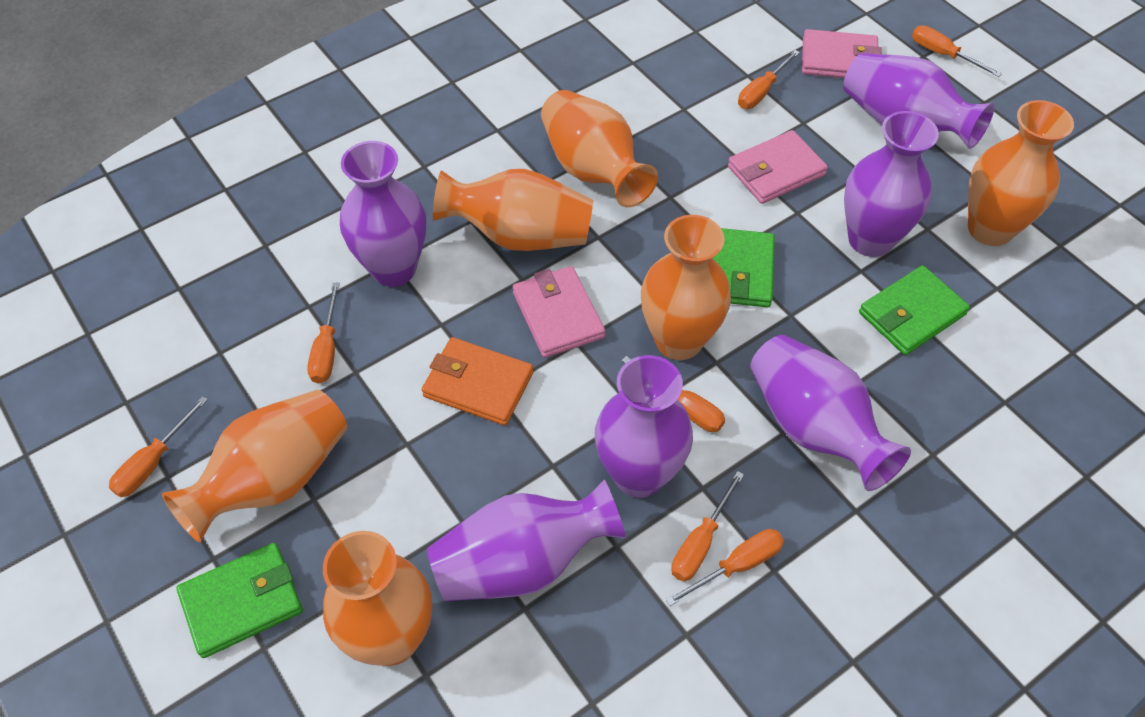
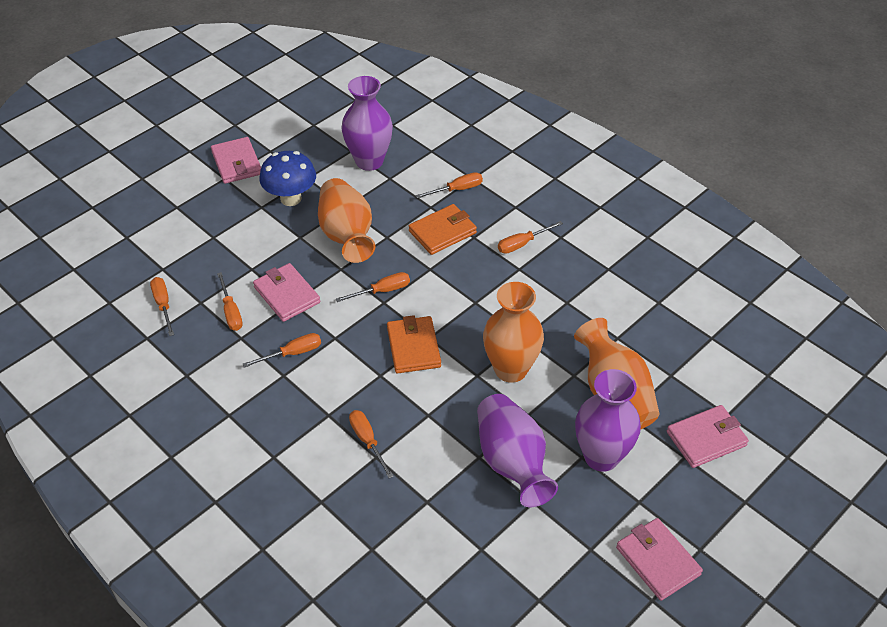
blue mushroom: none = 0 -> [259,151,316,206] = 1
green wallet: [177,543,303,658] [713,228,775,307] [859,265,970,355] = 3 -> none = 0
orange vase: [162,390,347,542] [323,531,432,666] [433,169,593,251] [541,90,658,207] [641,215,731,360] [968,100,1074,246] = 6 -> [318,178,375,263] [483,282,544,383] [574,318,659,430] = 3
orange wallet: [422,337,533,426] = 1 -> [387,315,441,373] [409,204,477,255] = 2
pink wallet: [513,266,605,358] [728,130,828,204] [802,29,882,78] = 3 -> [211,137,261,184] [253,263,320,322] [616,518,703,601] [667,405,749,468] = 4
purple vase: [340,141,426,287] [427,480,626,601] [595,355,693,498] [750,335,911,491] [843,53,995,149] [844,111,939,257] = 6 -> [342,76,393,171] [477,394,558,507] [575,369,641,472] = 3

